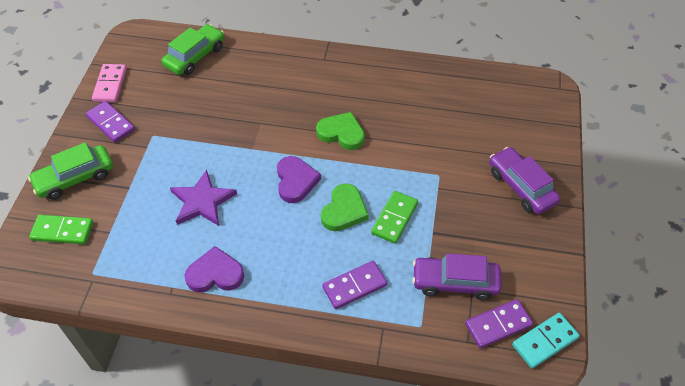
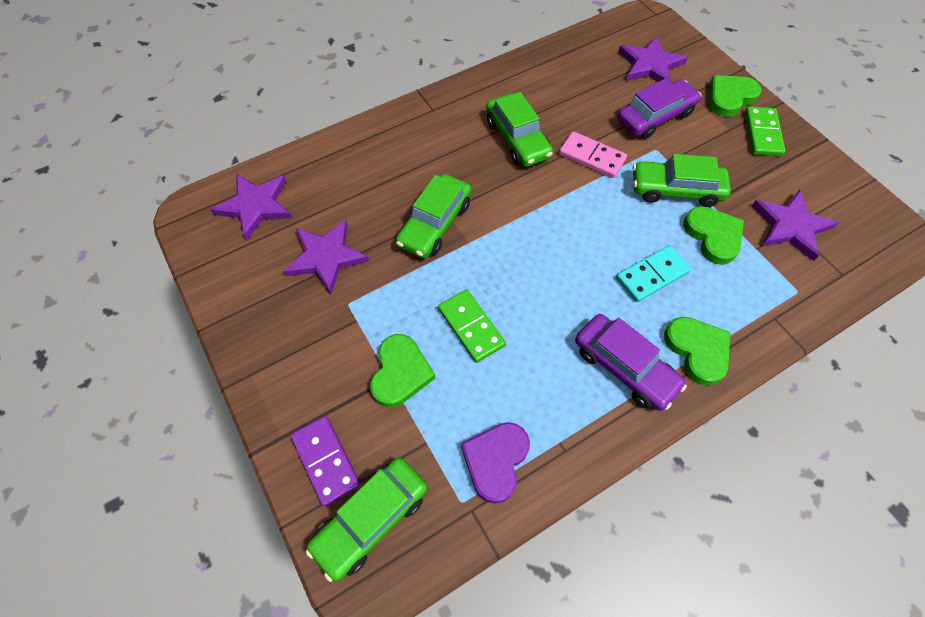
green car: [28,142,113,200] [162,24,224,75] = 2 -> [306,458,428,582] [396,174,471,258] [486,92,553,167] [633,154,731,207] = 4
green heart: [316,112,365,150] [321,183,369,231] = 2 -> [370,334,435,407] [664,317,730,386] [683,206,744,265] [709,75,761,117] = 4
purple domino: [86,101,135,143] [322,261,387,309] [465,299,533,348] = 3 -> [290,416,360,506] = 1
purple heart: [185,246,244,293] [277,156,321,203] = 2 -> [461,422,530,504] = 1
purple star: [170,170,237,226] = 1 -> [210,174,292,241] [283,220,369,294] [618,36,688,82] [752,190,838,261] = 4

